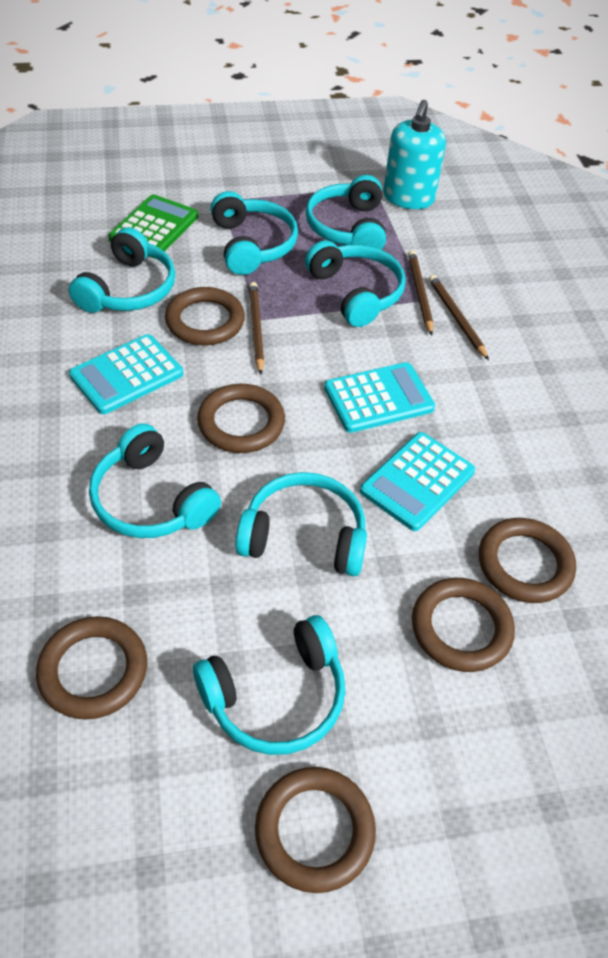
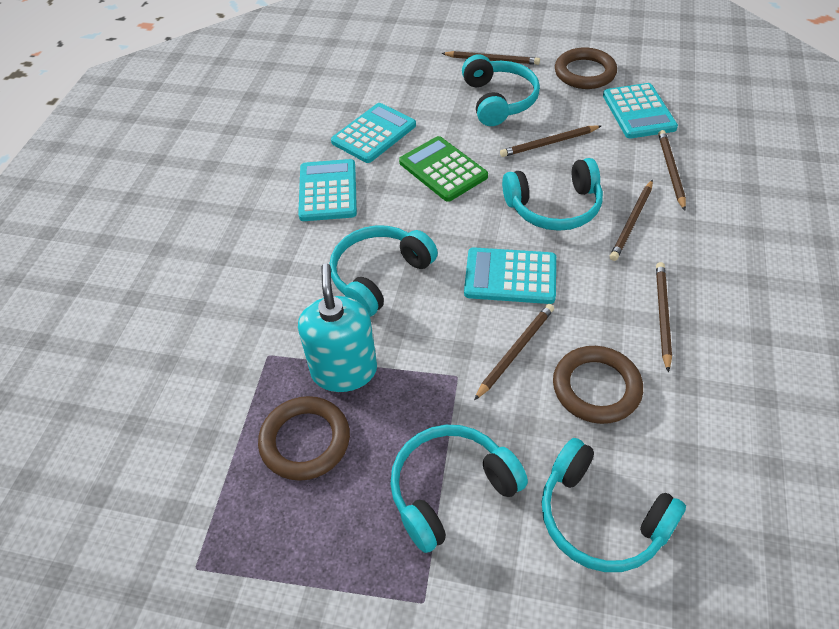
brown pencil: [249,282,264,375] [408,250,433,335] [429,275,489,360] = 3 -> [441,51,540,65] [474,304,554,400] [500,125,601,157] [610,180,653,261] [656,262,672,373] [658,130,686,210] = 6
brown ring: [36,616,147,720] [165,287,245,346] [197,384,285,453] [255,767,376,893] [412,578,515,672] [479,518,576,603] = 6 -> [258,396,350,481] [553,346,643,424] [555,48,617,89] = 3
turquoise calculator: [69,334,183,414] [324,362,435,433] [360,432,475,531] = 3 -> [298,159,357,221] [331,103,416,163] [464,247,556,304] [603,83,678,139] = 4
turquoise headphones: [69,227,175,313] [89,423,221,538] [193,615,345,755] [210,191,298,275] [236,472,367,576] [305,240,406,327] [306,175,386,250] = 7 -> [329,225,438,317] [390,425,528,553] [462,54,540,126] [502,158,603,231] [541,438,686,572] = 5

